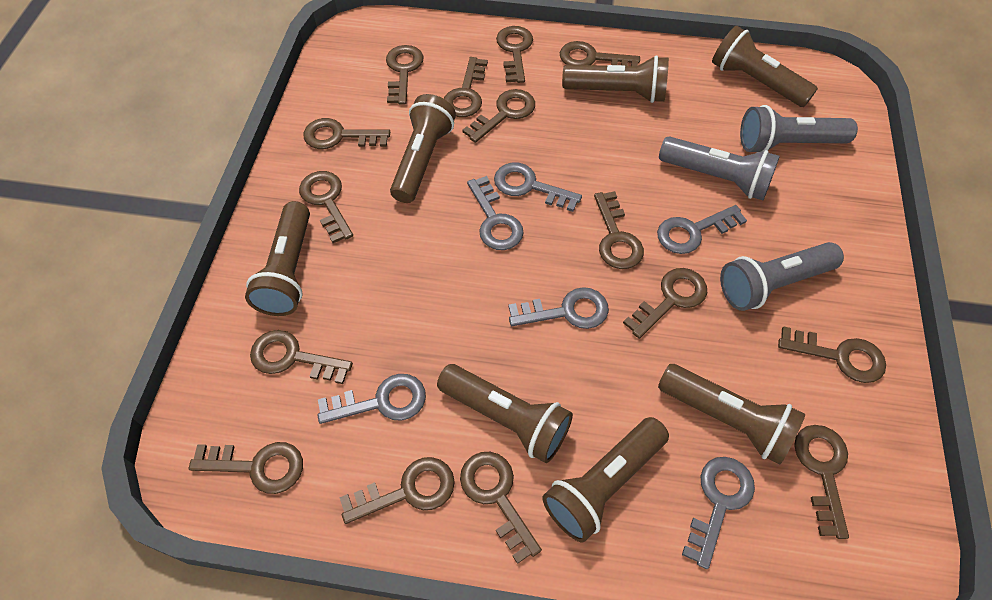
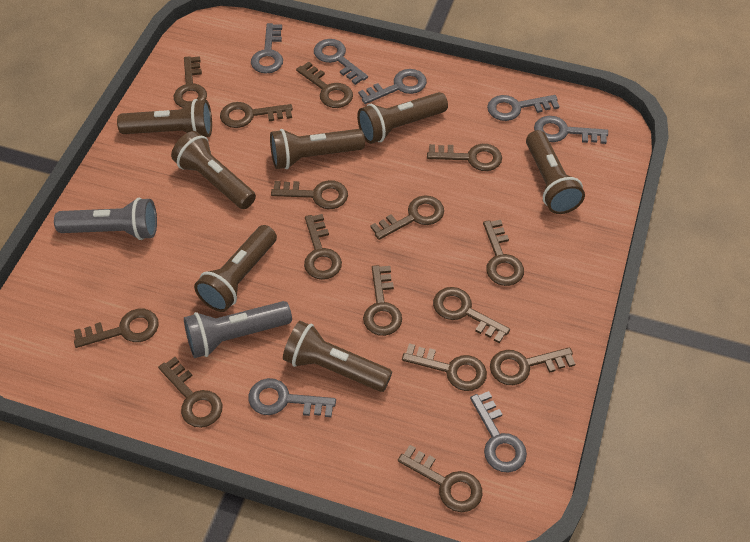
grey flashlight: [659,136,780,200] [720,242,844,311] [740,105,858,153] = 3 -> [54,198,157,240] [184,301,292,358] = 2
grey key: [317,374,426,424] [467,176,524,250] [494,162,582,212] [509,287,609,329] [657,205,747,254] [682,457,755,569] = 6 -> [248,378,336,417] [251,23,283,74] [314,39,368,85] [358,69,427,104] [470,391,527,473] [487,95,559,121] [534,116,608,144] = 7

